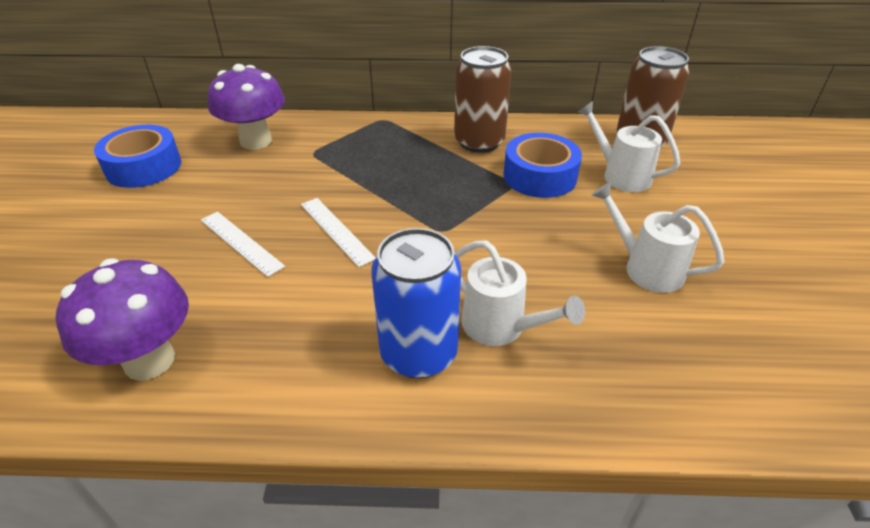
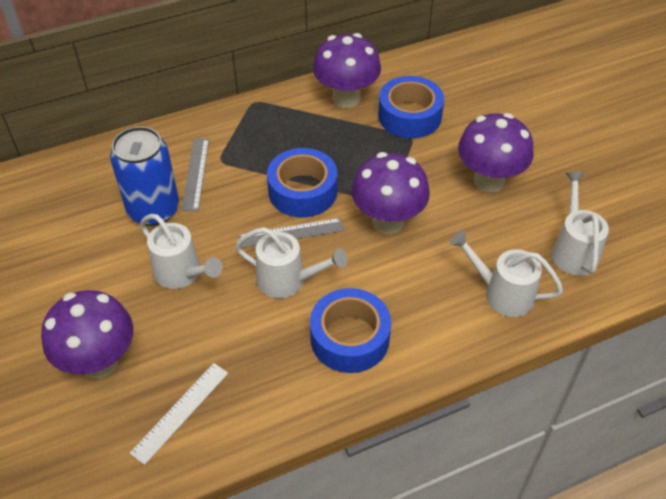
blue tape: [94,125,181,188] [504,133,582,198] = 2 -> [267,148,337,217] [310,288,391,373] [378,76,444,138] = 3
brown can: [454,46,512,153] [616,46,690,146] = 2 -> none = 0
grey ruler: none = 0 -> [182,139,209,211] [238,218,344,248] = 2
purple mushroom: [56,258,189,381] [208,64,285,150] = 2 -> [41,290,133,378] [313,33,381,108] [351,152,430,234] [458,113,533,192] = 4
white ruler: [201,212,285,277] [301,198,376,267] = 2 -> [130,363,228,465] = 1
white watering can: [455,240,585,346] [577,101,680,192] [591,182,724,293] = 3 -> [140,214,222,289] [235,227,347,298] [450,230,563,317] [552,172,609,276] = 4

